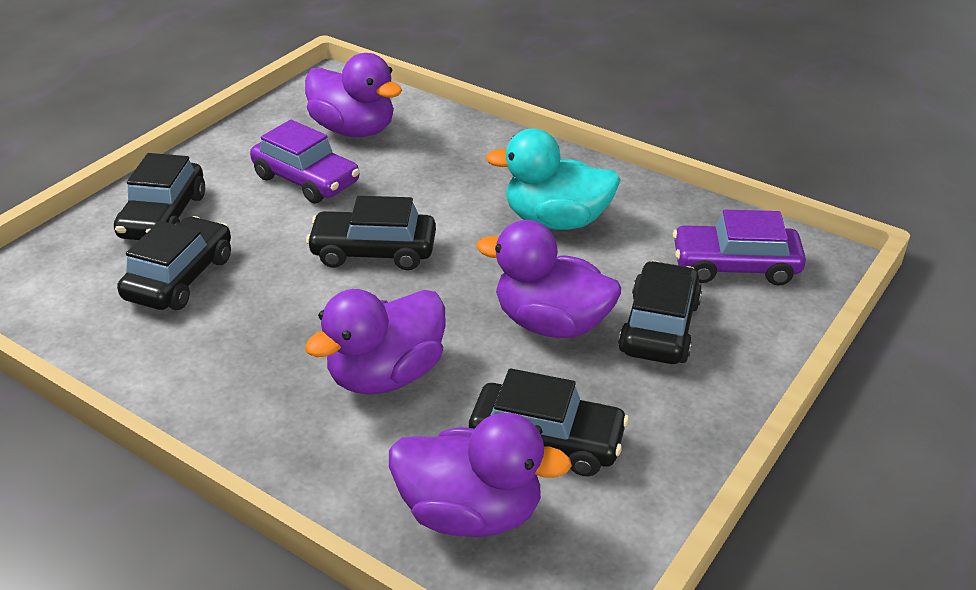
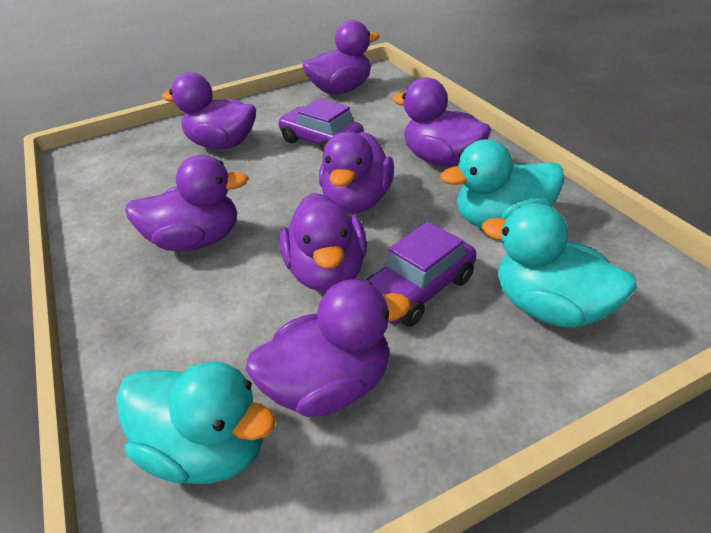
black car: [114,153,205,240] [117,216,231,310] [306,196,436,270] [469,368,629,477] [618,261,702,364] = 5 -> none = 0
purple duck: [305,53,402,137] [305,289,445,395] [389,413,572,537] [476,220,621,338] = 4 -> [125,155,249,251] [162,72,256,149] [246,279,411,417] [280,193,367,292] [302,20,380,94] [319,131,394,213] [392,77,491,167] = 7
turquoise duck: [486,129,621,230] = 1 -> [116,361,276,484] [440,139,565,228] [482,203,637,328] = 3

